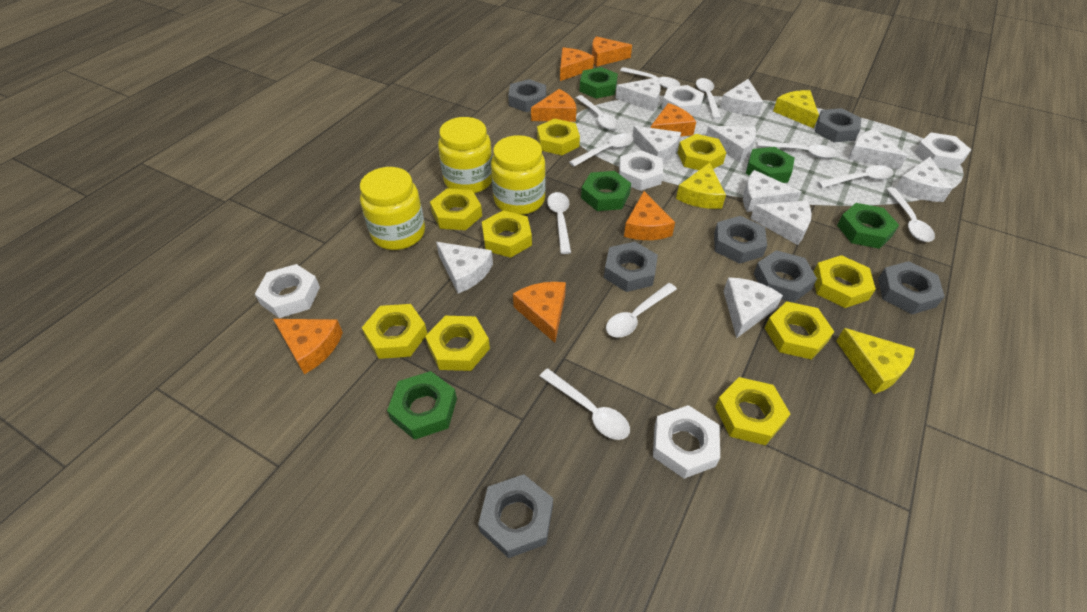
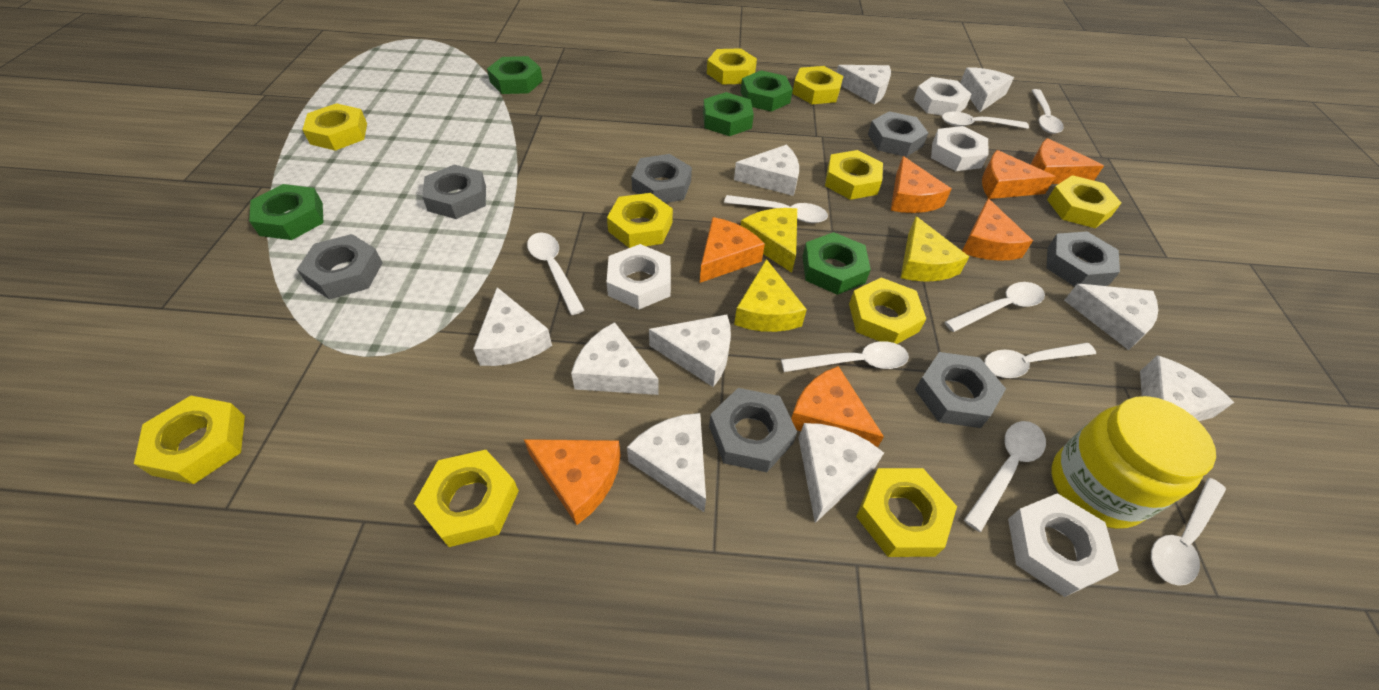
white nut: [255,264,320,318] [619,150,663,191] [653,405,720,479] [662,85,704,116] [914,133,971,170] = 5 -> [607,244,671,310] [914,77,972,116] [931,126,988,171] [1008,493,1119,597] = 4
white spoon: [540,368,630,440] [547,192,571,254] [569,134,634,167] [576,95,619,130] [606,283,677,338] [620,67,680,88] [696,78,721,119] [757,141,837,158] [817,165,894,188] [886,187,935,242] = 10 -> [527,233,584,315] [724,195,828,223] [781,341,909,372] [942,112,1029,129] [945,282,1045,332] [964,421,1046,532] [984,343,1096,378] [1031,89,1064,134] [1151,478,1226,586] = 9
yellow jar: [360,167,425,250] [438,117,492,193] [491,135,546,215] = 3 -> [1051,396,1216,529] = 1
yellow nut: [362,304,427,359] [425,316,490,371] [430,188,482,230] [482,210,532,258] [537,118,580,155] [678,134,726,170] [715,377,790,445] [765,301,834,360] [814,255,876,308] = 9 -> [134,396,245,484] [302,103,367,151] [414,450,519,547] [607,193,673,248] [707,48,757,85] [792,66,843,104] [825,150,883,200] [849,277,926,344] [856,468,957,557] [1047,175,1121,228] = 10

